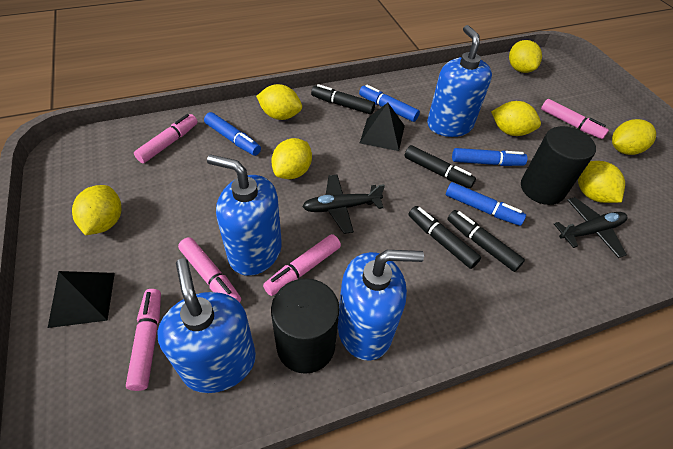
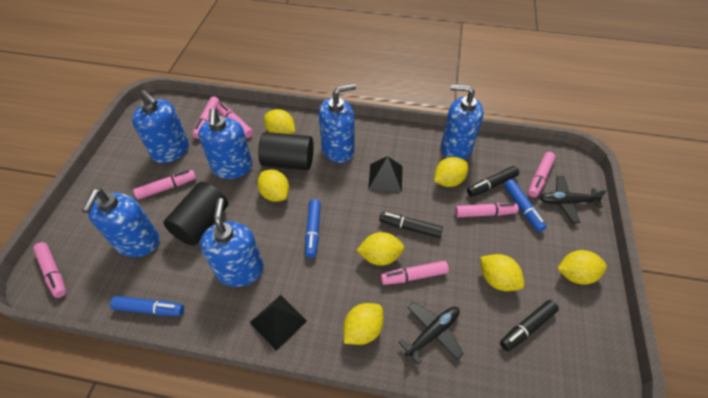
black marker: [311,84,375,114] [405,145,476,188] [408,206,481,269] [447,210,525,272] = 4 -> [379,212,443,238] [467,166,519,197] [500,300,559,351] = 3
blue marker: [204,112,261,156] [359,85,420,122] [446,182,526,226] [452,148,527,166] = 4 -> [110,296,184,316] [305,199,321,258] [504,179,547,232] = 3
blue soap dispenser: [158,258,256,393] [207,154,282,276] [338,250,424,361] [427,25,492,137] = 4 -> [82,188,160,257] [132,90,189,163] [198,108,253,179] [200,198,264,287] [319,84,356,163] [441,84,483,160] = 6
pink marker: [126,289,161,391] [134,114,198,163] [178,237,241,303] [263,234,341,296] [541,99,609,139] = 5 -> [33,242,66,298] [133,170,196,199] [192,96,220,139] [217,103,253,138] [381,261,449,285] [455,203,519,217] [528,152,556,197] = 7

